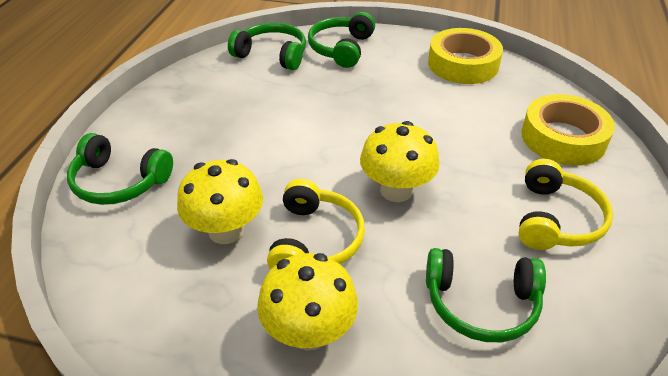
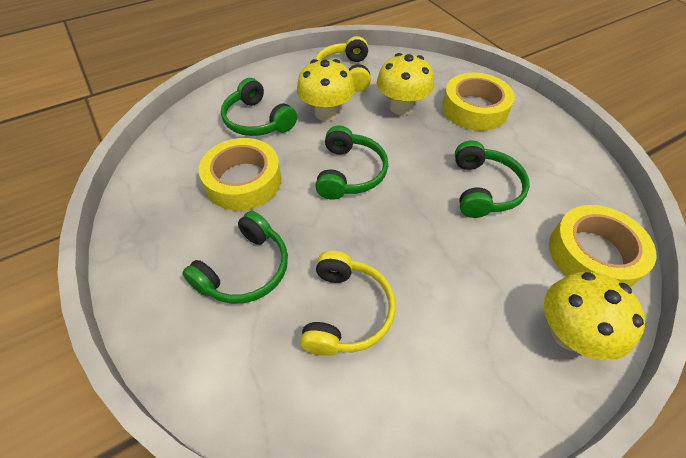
yellow tape: [428,28,503,84] [521,94,615,166] = 2 -> [199,138,281,211] [442,73,515,131] [549,205,656,287] = 3

